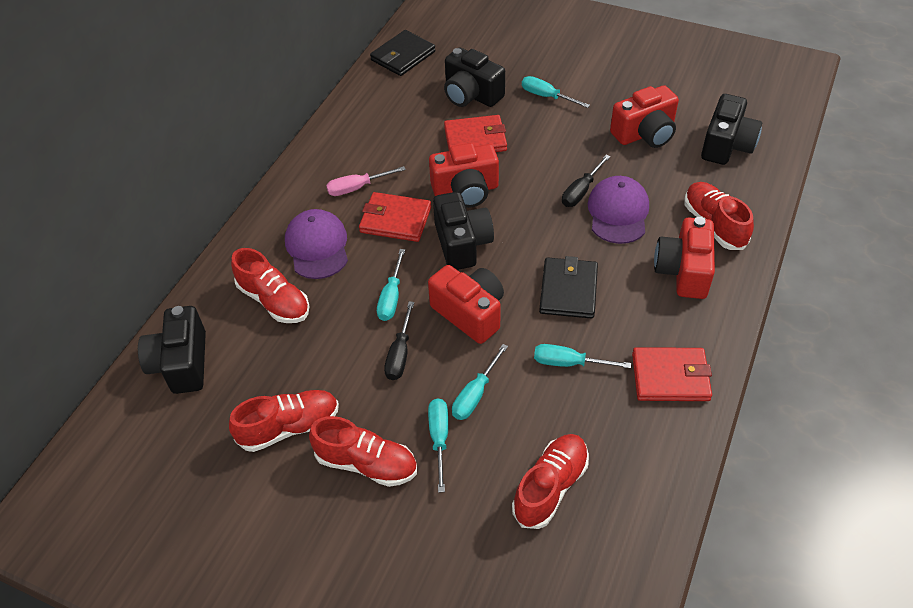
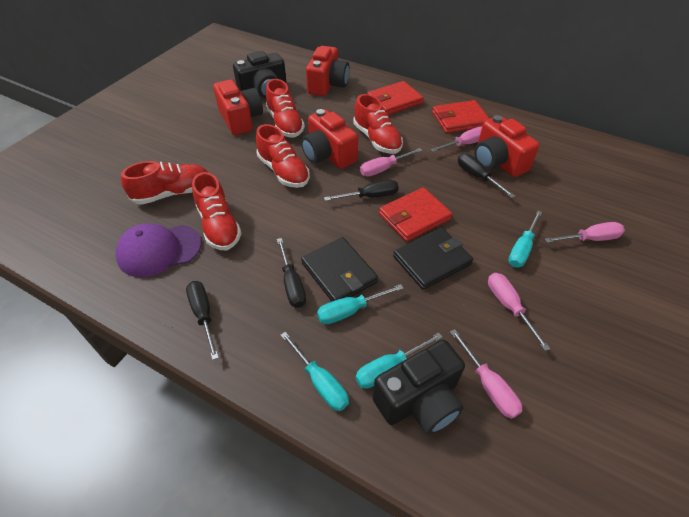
black camera: [138,306,206,394] [433,192,494,270] [444,48,505,107] [701,94,762,165] = 4 -> [233,51,287,99] [372,340,465,435] = 2
black screwdriver: [384,301,414,380] [562,155,610,207] = 2 -> [186,281,219,360] [277,238,306,308] [324,180,399,201] [458,153,515,198] = 4
pink screwdriver: [326,166,406,196] = 1 -> [360,148,423,176] [430,127,482,152] [450,329,522,419] [488,273,550,351] [545,222,625,243] = 5
purple cap: [285,209,348,279] [588,176,649,244] = 2 -> [115,223,201,277] = 1
turquoise screwdriver: [377,249,405,321] [428,398,448,493] [452,344,508,420] [522,76,590,108] [534,344,631,368] = 5 -> [281,332,349,411] [317,284,404,324] [355,333,443,389] [508,210,542,268] = 4

